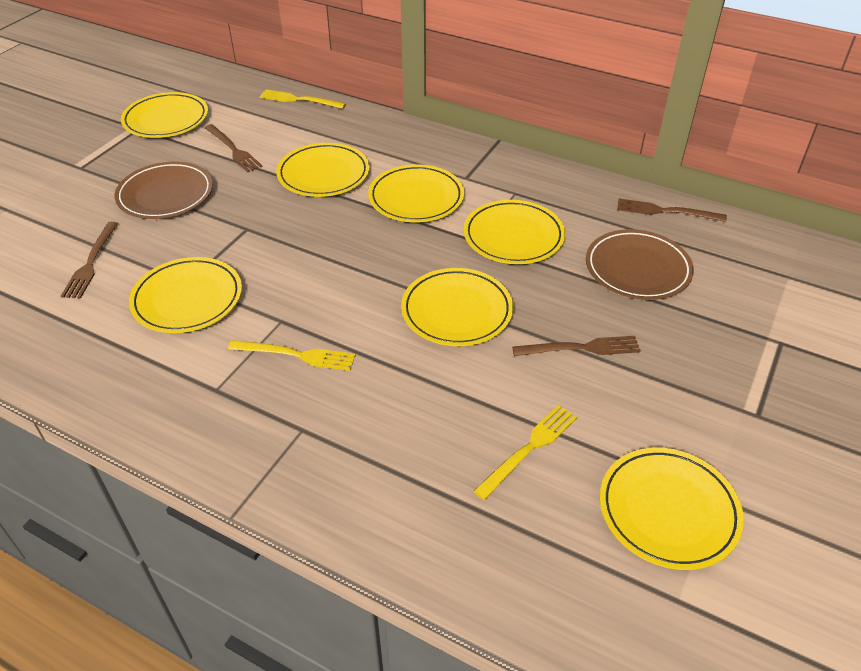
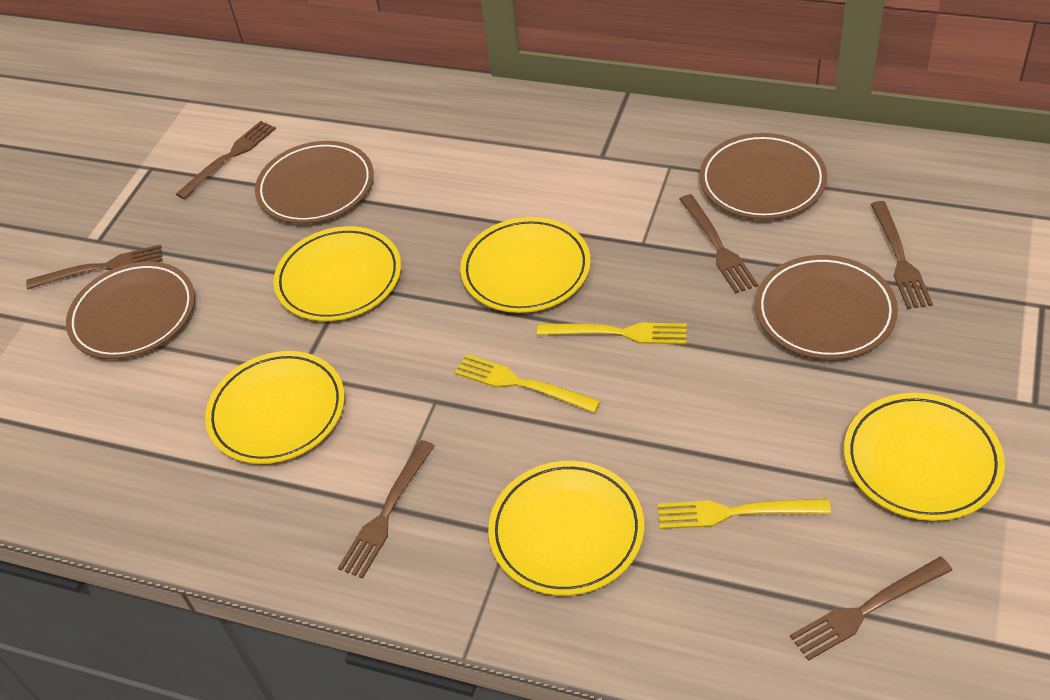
brown fork: [61,222,119,299] [204,124,263,172] [512,336,641,356] [617,198,727,222] = 4 -> [26,244,163,289] [176,121,276,199] [338,440,435,579] [680,194,758,294] [790,557,953,661] [871,201,933,309] = 6
brown plate: [115,162,213,219] [586,229,694,300] = 2 -> [66,261,195,359] [255,141,374,224] [699,133,827,220] [755,255,898,360] = 4
yellow plate: [121,92,208,138] [129,257,242,333] [276,143,370,197] [368,164,464,222] [401,268,513,346] [464,200,565,264] [600,448,744,570] = 7 -> [205,351,345,464] [273,226,401,321] [460,217,591,313] [488,461,644,596] [844,393,1005,521] = 5

